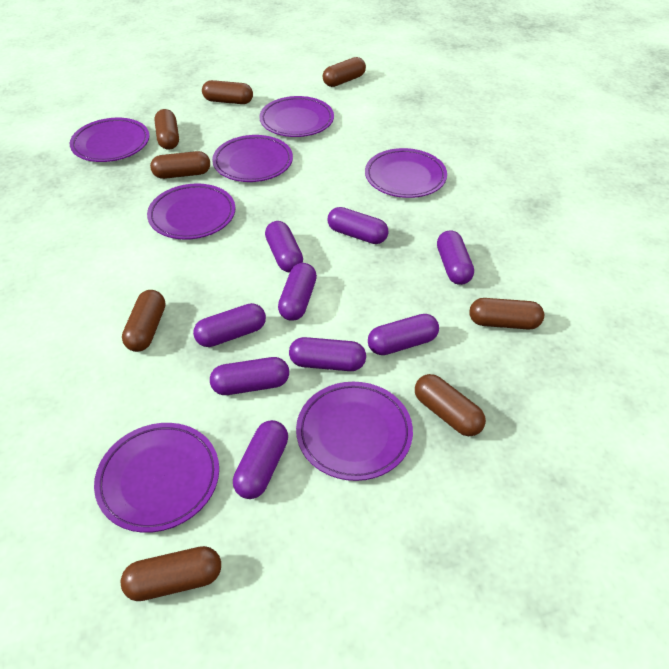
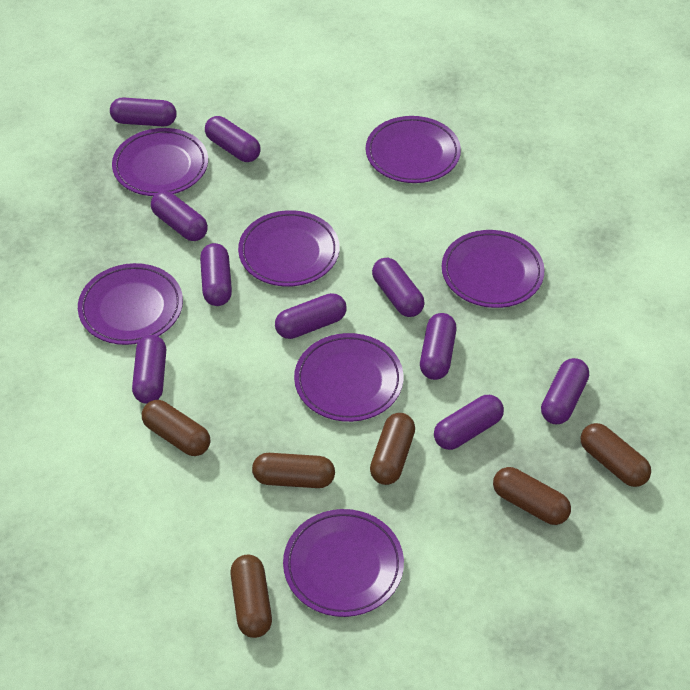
brown capsule: [121,546,221,601] [122,290,165,352] [150,151,210,179] [155,109,179,150] [202,80,253,104] [323,57,366,87] [415,374,486,436] [469,298,544,330] = 8 -> [142,400,210,456] [230,555,272,638] [252,453,335,488] [370,413,415,485] [493,467,571,525] [581,423,651,487] = 6
purple capsule: [193,303,266,347] [210,357,289,395] [233,420,288,499] [265,221,303,273] [278,263,317,321] [289,337,366,371] [328,207,388,244] [368,314,439,355] [437,230,474,285] = 9 -> [110,98,177,126] [132,335,166,404] [151,191,208,241] [200,243,232,306] [205,116,260,162] [275,293,346,339] [372,258,425,317] [420,313,456,380] [434,395,504,450] [541,358,589,424] = 10

